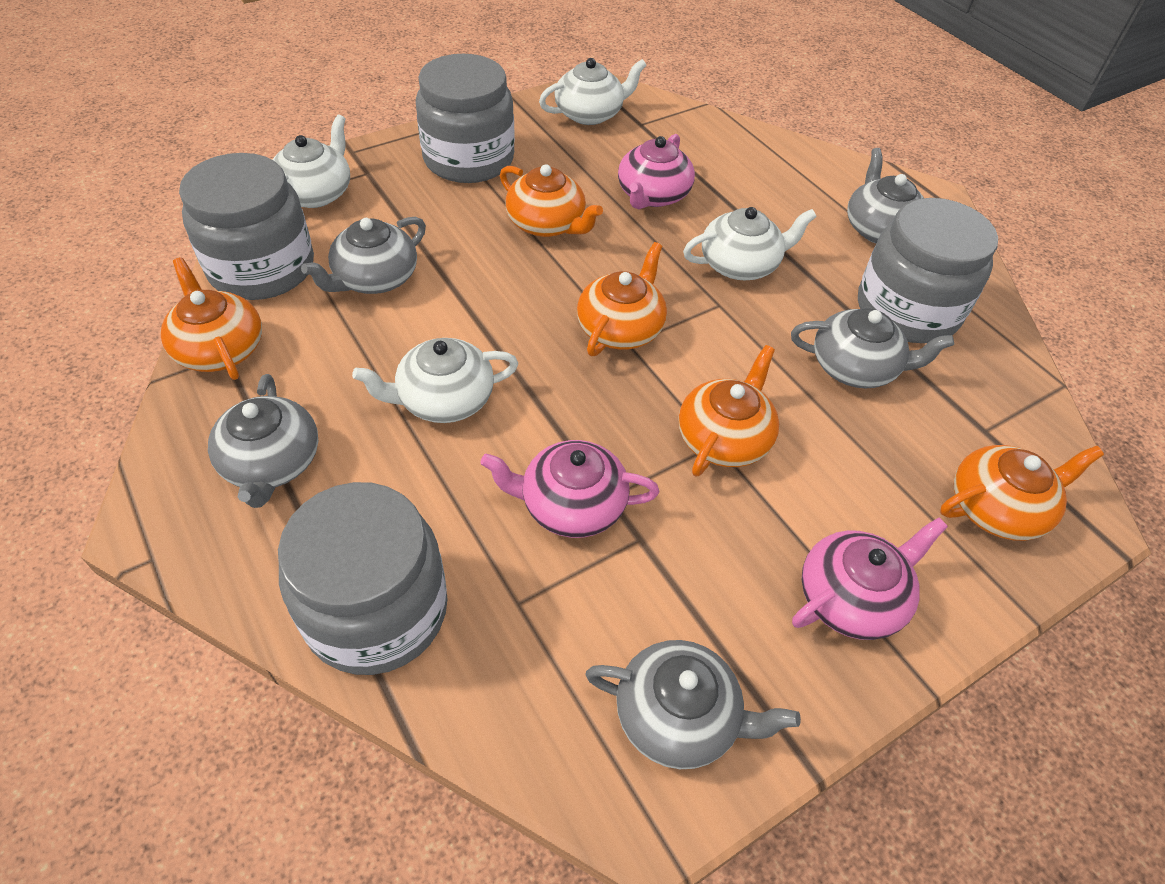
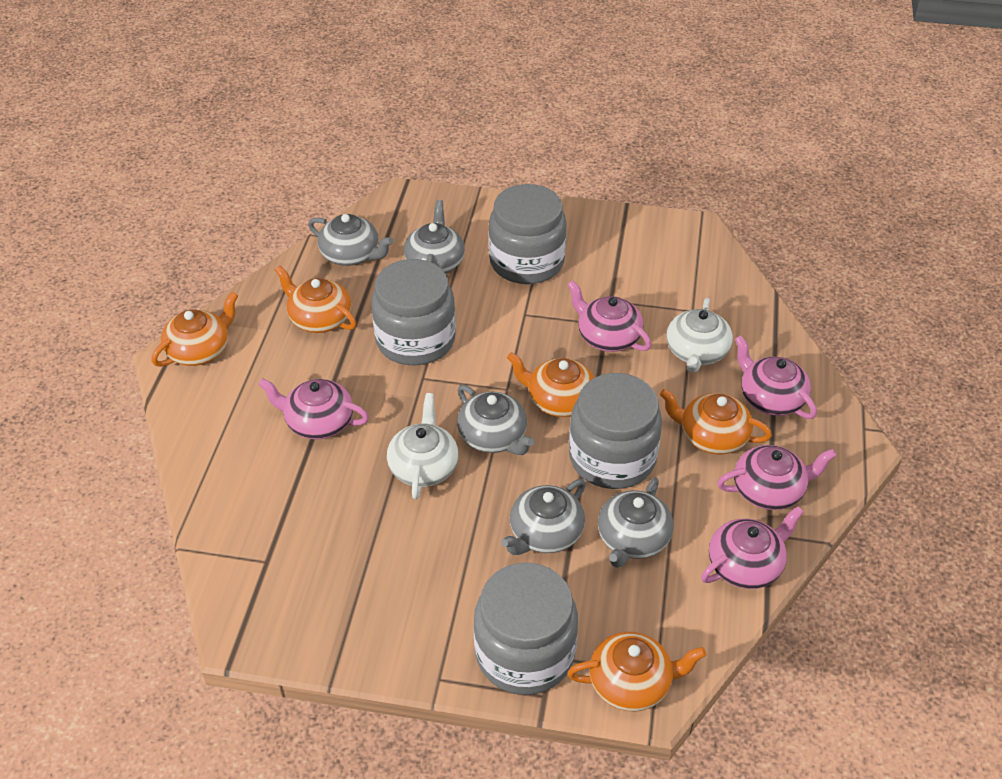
pink teapot: [480,440,659,538] [618,134,695,209] [792,518,948,640] = 3 -> [258,378,369,439] [567,280,651,352] [701,506,804,589] [717,445,837,510] [735,335,817,419] = 5
white teapot: [273,114,350,208] [352,338,518,423] [539,58,647,125] [683,207,817,280] = 4 -> [387,393,459,499] [666,298,733,373] = 2

